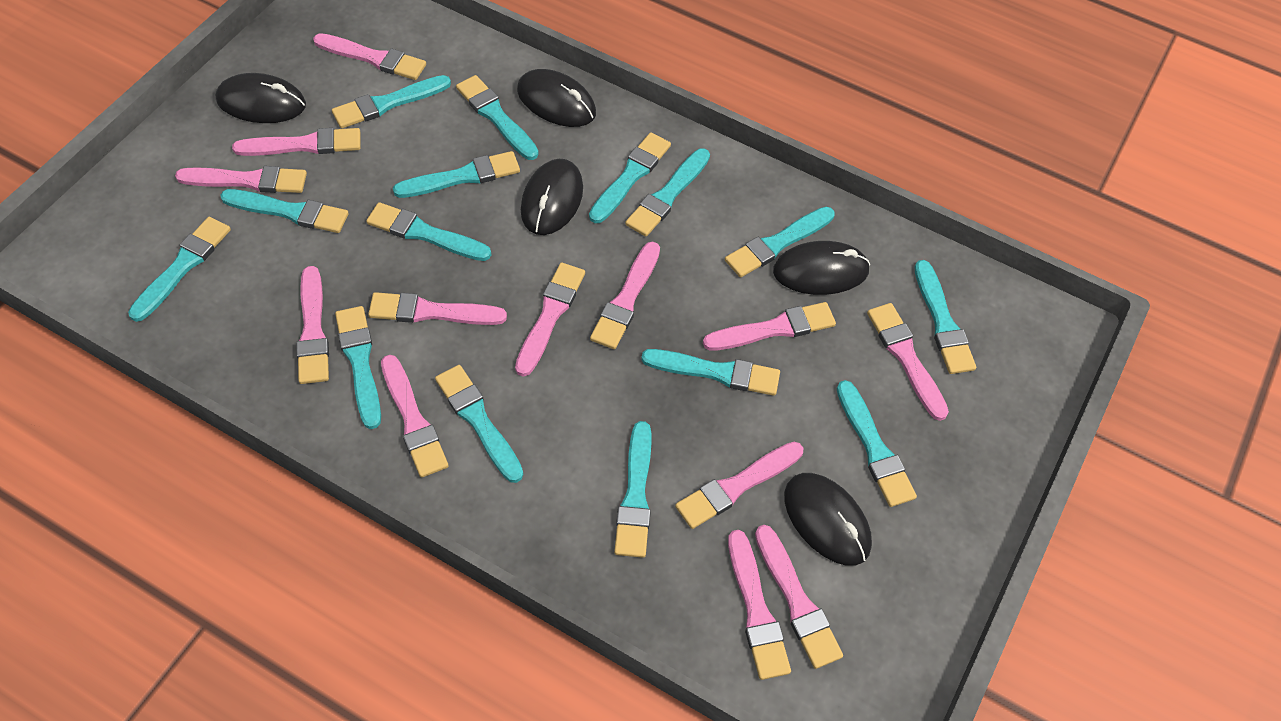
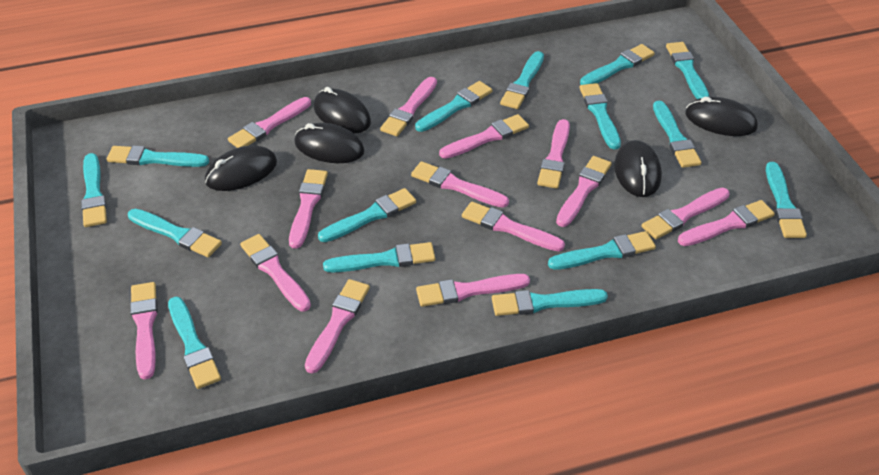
pink brush: [175,166,307,193] [232,128,361,156] [296,266,329,384] [313,33,426,80] [368,292,507,325] [381,355,449,478] [515,262,585,377] [590,242,660,349] [675,442,803,529] [703,302,836,351] [728,530,791,680] [755,525,843,669] [867,303,949,421] = 13 -> [130,282,158,380] [228,97,311,148] [240,234,311,311] [289,169,328,249] [305,279,370,374] [380,77,437,136] [411,161,509,208] [416,274,530,307] [439,114,529,159] [462,202,565,251] [537,119,570,189] [556,156,612,227] [642,188,730,239] [678,200,775,246] = 14

